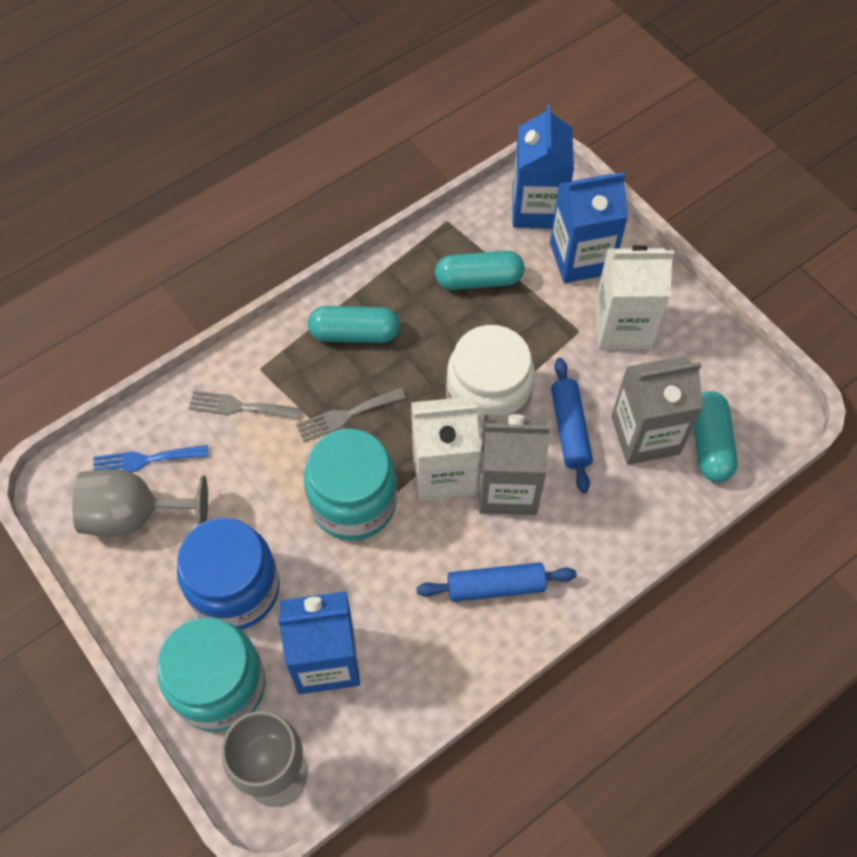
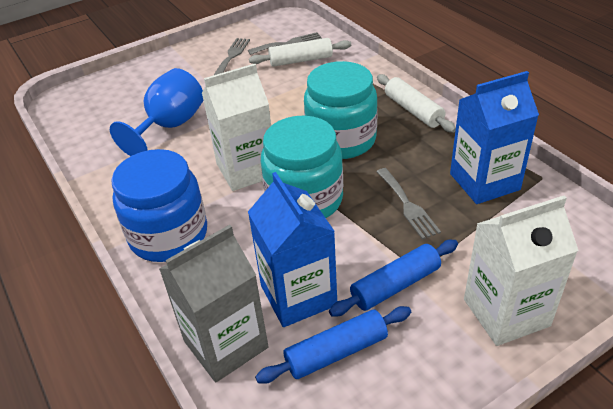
blue carton: [278,591,360,694] [512,105,574,229] [550,172,628,283] = 3 -> [248,172,337,327] [450,71,539,204] = 2
blue fork: [93,445,209,472] = 1 -> none = 0
blue goblet: none = 0 -> [110,68,203,156] = 1
grey carton: [479,414,550,515] [611,356,703,465] = 2 -> [159,225,269,382] = 1
grey fork: [189,390,301,420] [296,388,406,442] = 2 -> [214,38,250,75] [248,32,323,55] [376,168,441,240] = 3
grey goblet: [72,469,208,537] [222,711,307,807] = 2 -> none = 0
turquoise capsule: [308,306,400,343] [435,251,524,290] [694,391,738,482] = 3 -> none = 0
white jar: [446,325,535,435] = 1 -> none = 0
white rolling pin: none = 0 -> [249,38,351,67] [377,74,456,133] = 2

